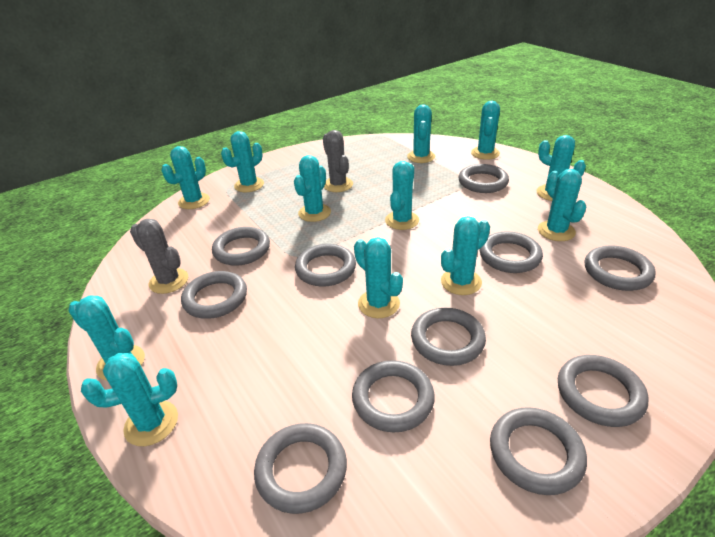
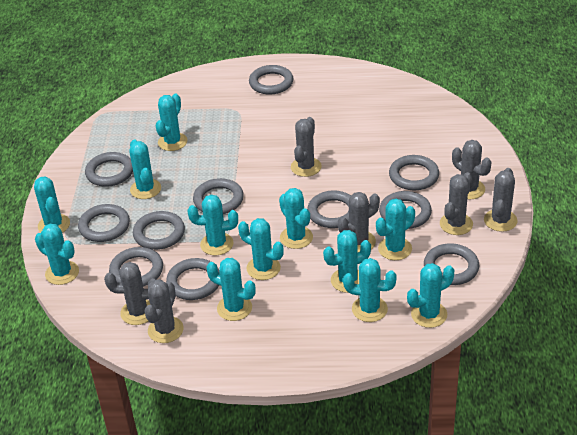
grey cactus: [130,219,188,294] [323,130,353,192] = 2 -> [104,262,156,325] [145,279,184,343] [291,117,322,177] [338,192,380,253] [440,172,473,235] [452,140,492,199] [484,168,517,232] = 7

